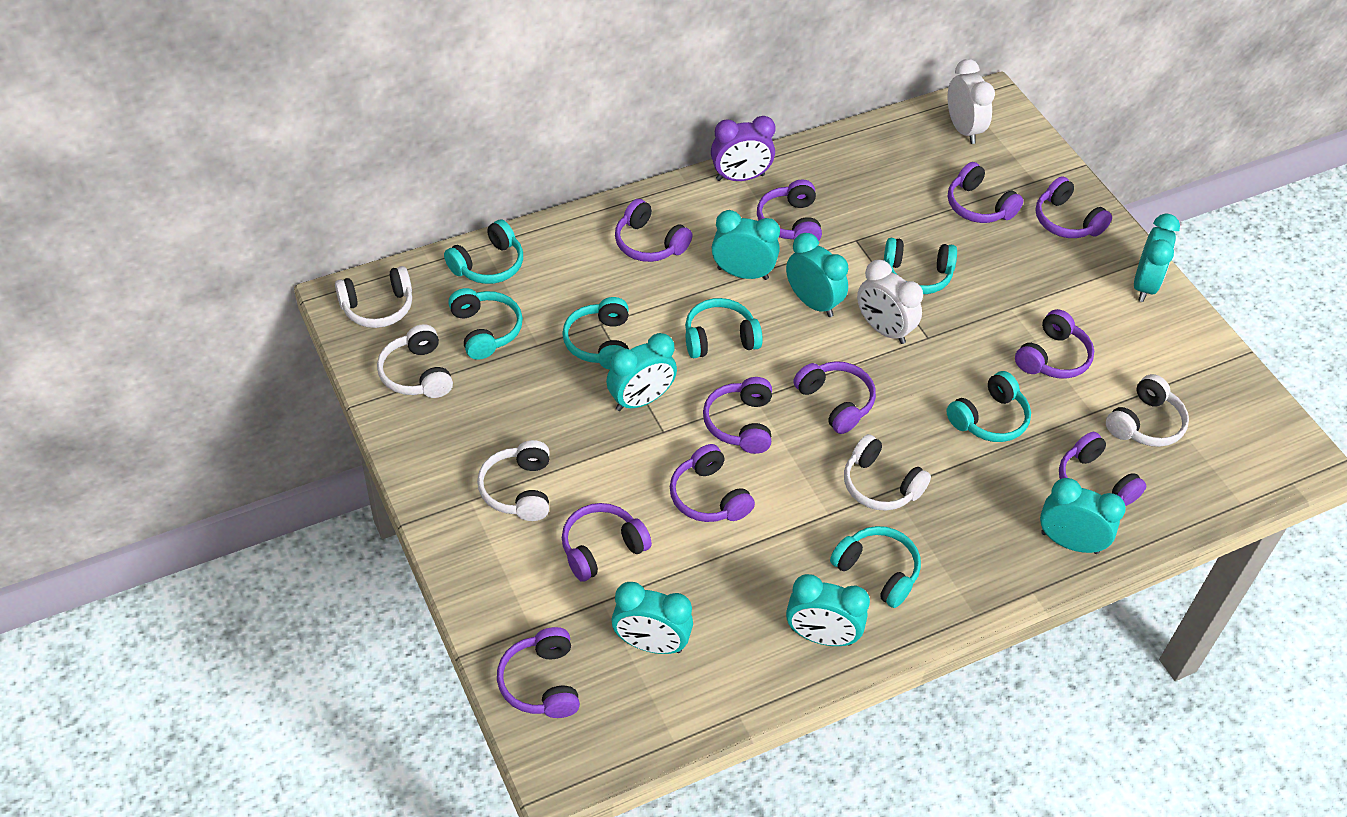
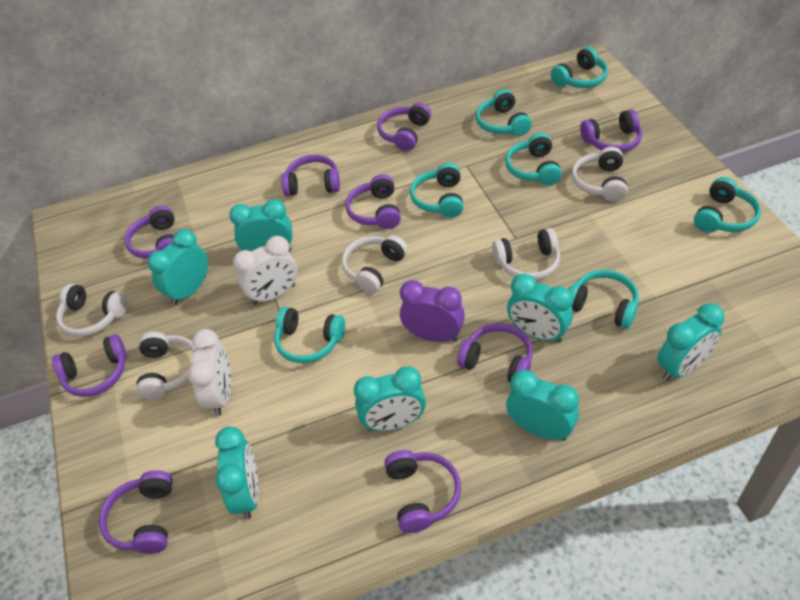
purple headphones: [497,627,580,718] [562,503,652,582] [615,199,693,262] [670,444,755,522] [703,377,772,454] [757,179,822,241] [793,361,876,434] [948,162,1023,223] [1015,309,1094,379] [1035,176,1112,238] [1059,432,1146,506] = 11 -> [52,334,127,397] [99,470,173,554] [125,206,175,259] [281,155,340,196] [345,174,401,229] [377,103,431,151] [384,450,461,533] [457,323,533,382] [580,109,642,153] = 9

